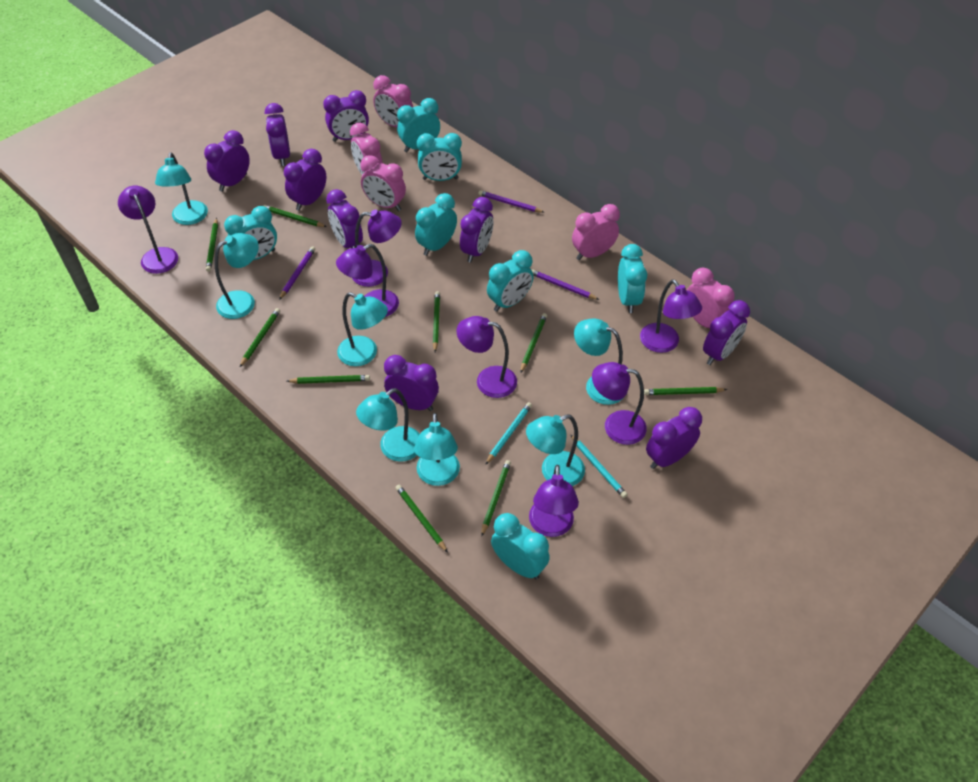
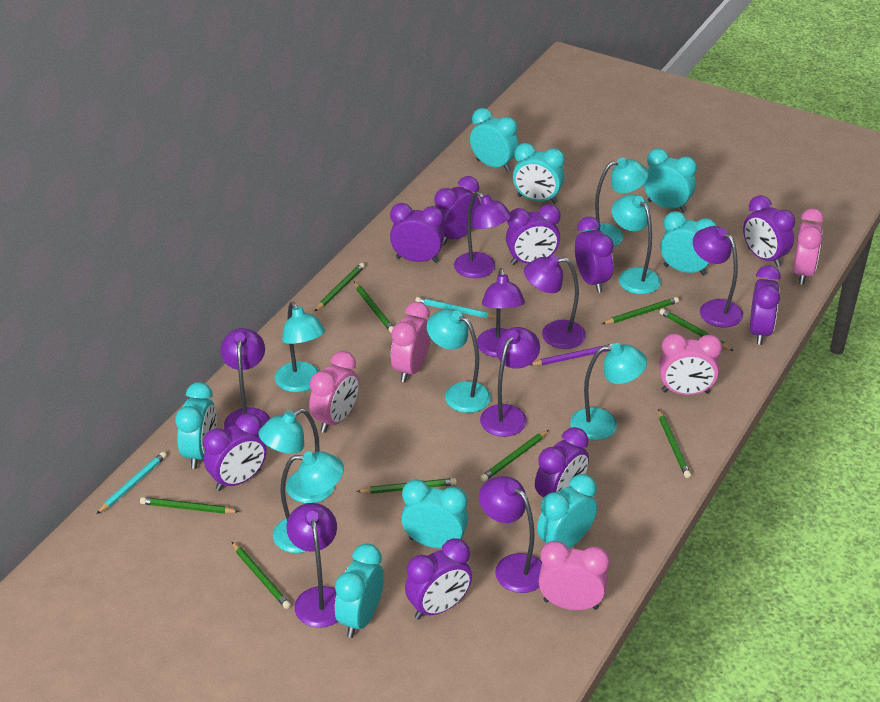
purple lamp: [118,186,178,274] [336,244,399,317] [352,210,402,287] [456,316,517,398] [529,465,579,537] [592,362,647,445] [640,280,702,353] = 7 -> [220,328,270,429] [286,503,338,628] [454,192,512,278] [477,268,525,357] [479,476,542,593] [480,327,540,437] [524,255,586,349] [693,226,743,327] = 8
purple pencil: [279,246,315,300] [478,190,544,213] [531,269,599,300] = 3 -> [530,344,612,366] = 1
turquoise clock: [224,206,277,260] [397,98,440,152] [415,193,457,256] [417,133,462,181] [487,250,533,312] [491,513,550,580] [618,244,647,313] = 7 -> [175,382,217,469] [335,543,384,638] [401,479,468,548] [470,108,518,172] [513,143,565,204] [537,474,597,549] [644,148,697,213] [660,211,717,276] = 8

